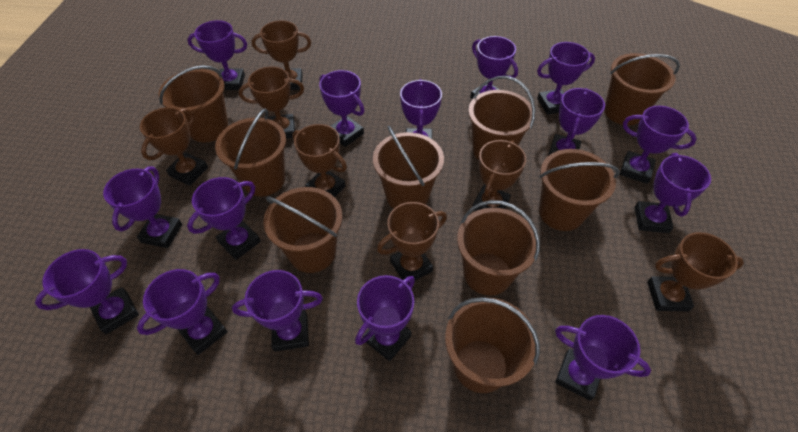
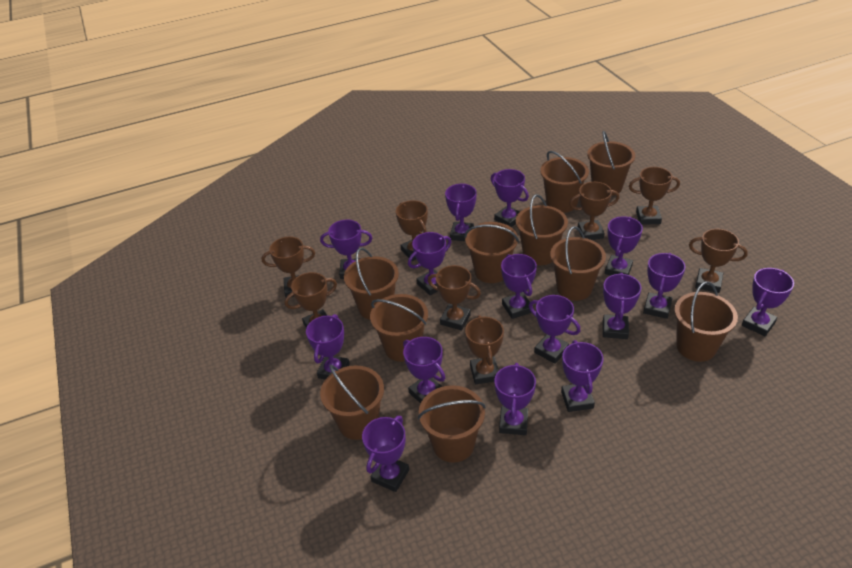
brown bucket: [159,66,228,142] [215,109,286,196] [264,187,342,273] [373,126,444,209] [445,297,540,393] [457,200,540,296] [468,76,535,160] [539,149,620,231] [604,53,680,125] = 9 -> [320,365,384,440] [344,248,399,320] [370,294,428,362] [418,385,486,463] [464,222,519,283] [516,194,568,265] [540,151,589,213] [550,226,606,301] [587,131,635,196] [674,281,738,362] = 10
brown trophy: [140,107,208,186] [239,66,304,139] [252,20,311,90] [292,124,347,197] [377,202,447,284] [472,140,526,211] [647,232,744,311] = 7 -> [262,237,315,297] [285,272,337,328] [396,200,428,261] [428,265,481,330] [465,315,504,384] [569,182,619,240] [629,167,680,225] [689,229,748,293] = 8

